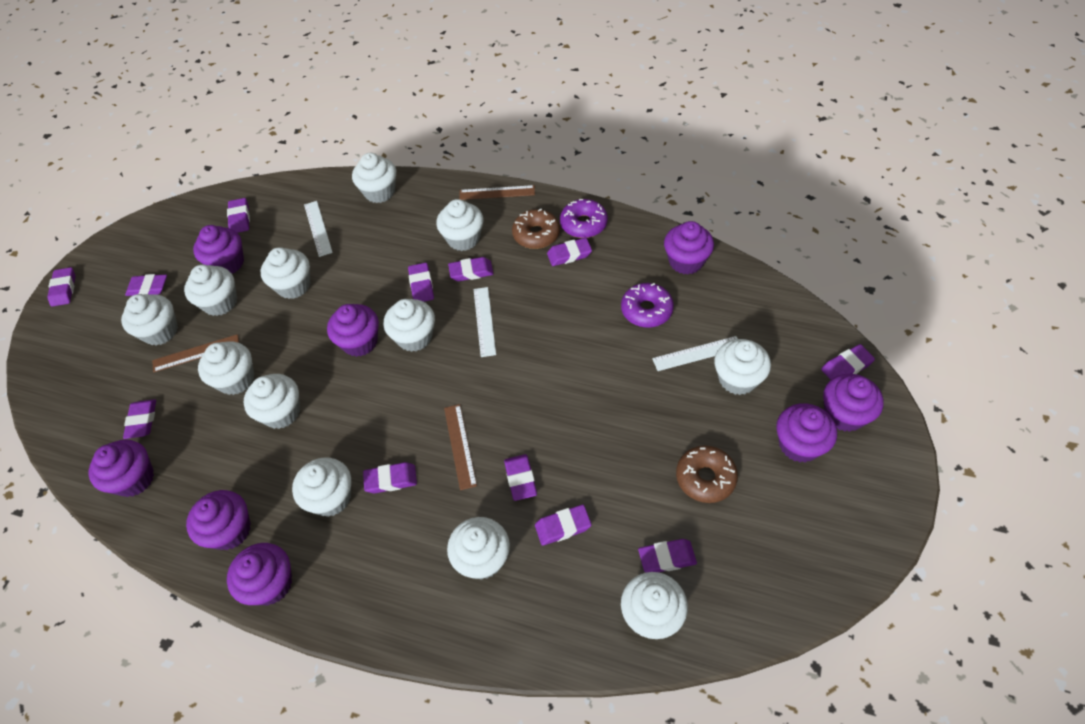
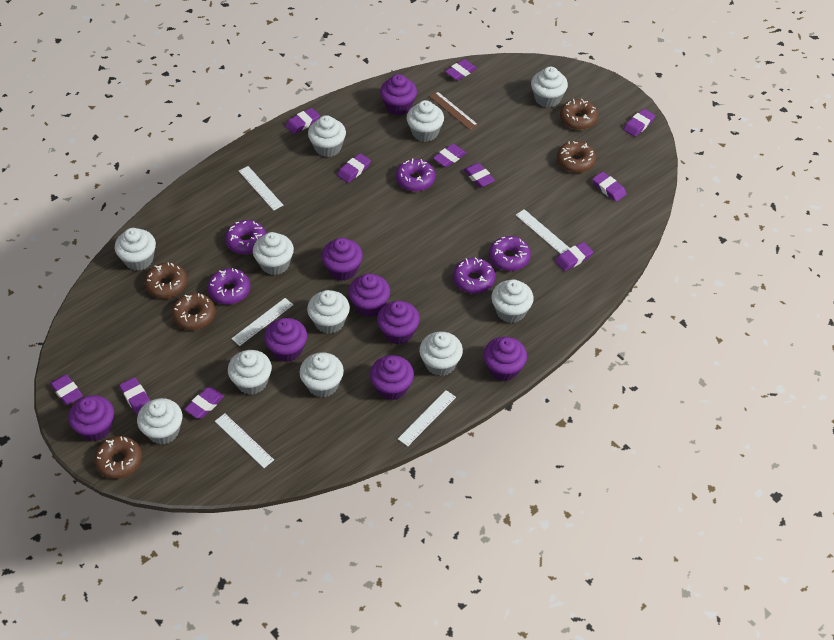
brown donut: [512,209,560,249] [676,446,738,503] = 2 -> [94,436,142,479] [144,262,188,298] [172,293,216,330] [557,141,596,173] [560,99,598,130] = 5
brown ruler: [152,334,239,372] [444,404,477,490] [459,185,535,200] = 3 -> [429,91,478,130] = 1
purple donut: [560,199,608,238] [621,283,674,328] = 2 -> [208,268,250,304] [225,220,266,254] [396,158,435,191] [453,257,495,294] [489,236,531,271] = 5
purple eraser: [47,267,75,307] [123,399,156,439] [125,274,167,296] [227,198,250,233] [363,462,417,493] [408,263,434,302] [448,257,493,281] [504,454,537,501] [535,505,592,546] [547,238,592,266] [638,539,697,572] [821,344,875,380] = 12 -> [50,374,83,405] [119,377,151,416] [184,387,224,419] [286,108,320,134] [337,153,371,183] [433,144,466,167] [445,59,477,81] [464,163,495,188] [555,242,593,271] [592,172,627,202] [623,109,655,137] = 11
white cupcake: [121,294,178,345] [184,265,237,316] [198,341,254,395] [244,374,300,429] [261,247,310,299] [292,457,351,517] [352,153,396,203] [383,299,435,352] [436,199,483,251] [447,517,510,580] [621,572,688,639] [714,339,771,395] = 12 -> [115,228,156,271] [137,398,183,445] [228,350,272,395] [253,232,294,275] [299,352,344,398] [307,290,350,334] [308,115,346,157] [406,100,444,142] [419,332,463,376] [491,279,534,323] [531,67,568,108] = 11
white ruler: [304,201,333,257] [473,287,496,357] [652,336,738,371] = 3 -> [215,413,274,468] [231,298,293,346] [239,166,283,211] [398,390,456,446] [516,209,569,254] = 5

